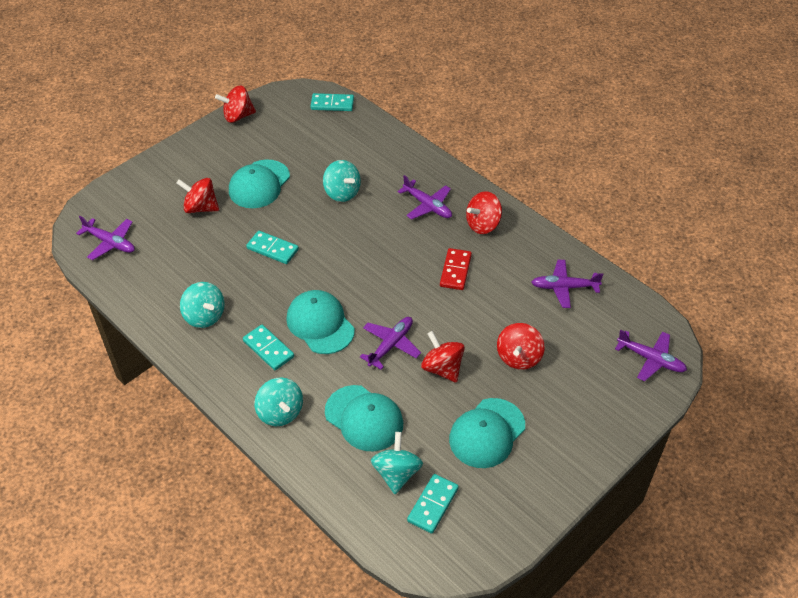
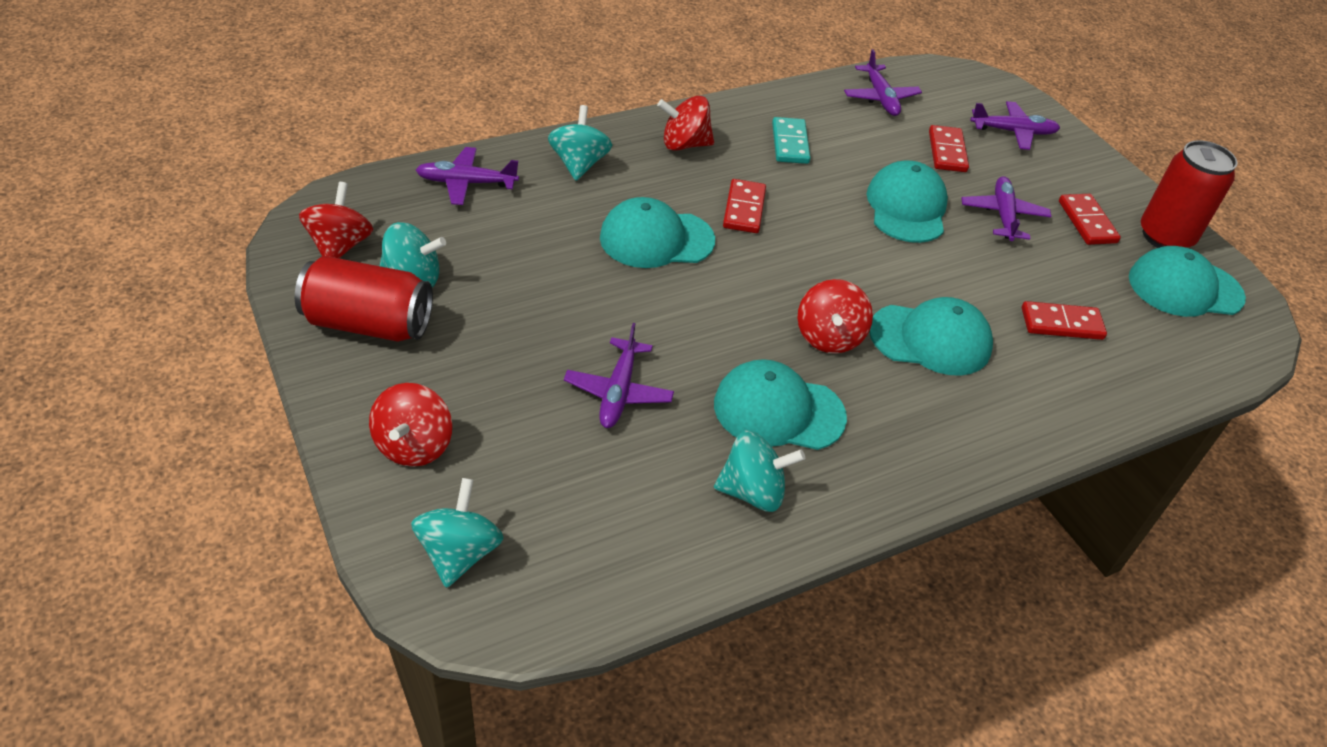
red can: none = 0 -> [295,256,433,342] [1141,140,1237,248] = 2
red domino: [440,248,472,290] = 1 -> [723,179,766,233] [929,125,969,172] [1022,301,1107,340] [1059,194,1121,245] = 4
red spinning top: [176,178,219,213] [215,85,256,123] [421,331,465,383] [466,191,502,234] [497,323,545,370] = 5 -> [299,182,373,258] [369,383,452,467] [657,96,714,151] [798,279,873,353] = 4
turquoise cap: [229,159,290,208] [286,290,355,354] [325,385,403,451] [449,398,525,468] = 4 -> [600,197,715,268] [714,359,847,450] [867,161,948,243] [869,297,993,376] [1129,246,1246,317] = 5
turquoise domino: [243,325,294,370] [246,231,299,264] [310,93,354,111] [407,474,459,534] = 4 -> [772,117,811,164] = 1

